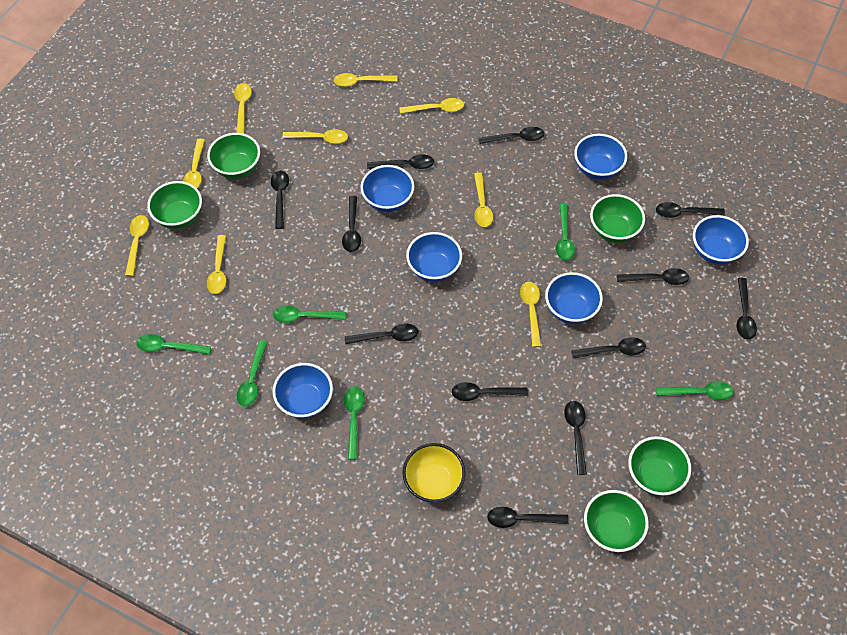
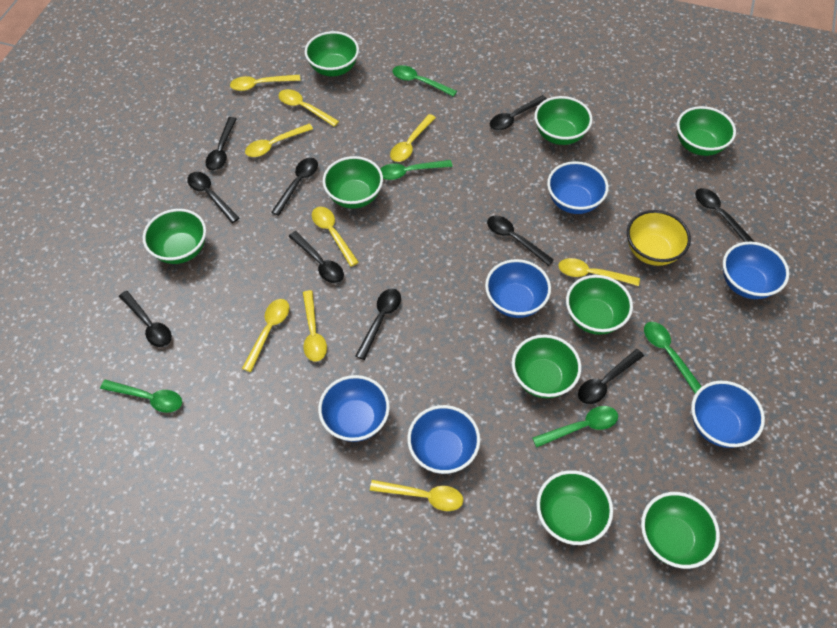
black spoon: [271,171,289,229] [342,196,361,252] [345,324,418,344] [367,154,434,169] [452,382,528,401] [478,127,544,144] [487,507,569,528] [564,401,587,475] [571,337,646,358] [617,268,689,285] [656,202,725,218] [737,278,757,340] = 12 -> [119,291,172,347] [187,172,239,223] [206,117,237,171] [271,158,318,216] [289,231,344,283] [356,289,401,360] [487,216,554,266] [490,95,547,130] [578,349,644,404] [695,188,755,242] = 10
green bowl: [147,181,202,229] [207,133,260,179] [584,490,649,552] [590,194,645,243] [628,436,691,496] = 5 -> [143,209,206,264] [305,31,359,77] [323,156,383,209] [512,334,581,398] [534,96,593,145] [536,470,613,545] [566,275,633,335] [641,492,720,569] [677,106,736,156] = 9
green spoon: [137,334,211,354] [237,341,268,407] [273,306,346,323] [344,387,365,460] [556,204,575,261] [656,381,733,400] = 6 -> [100,380,182,413] [380,160,453,180] [392,65,457,97] [532,406,618,448] [644,322,702,394] = 5

